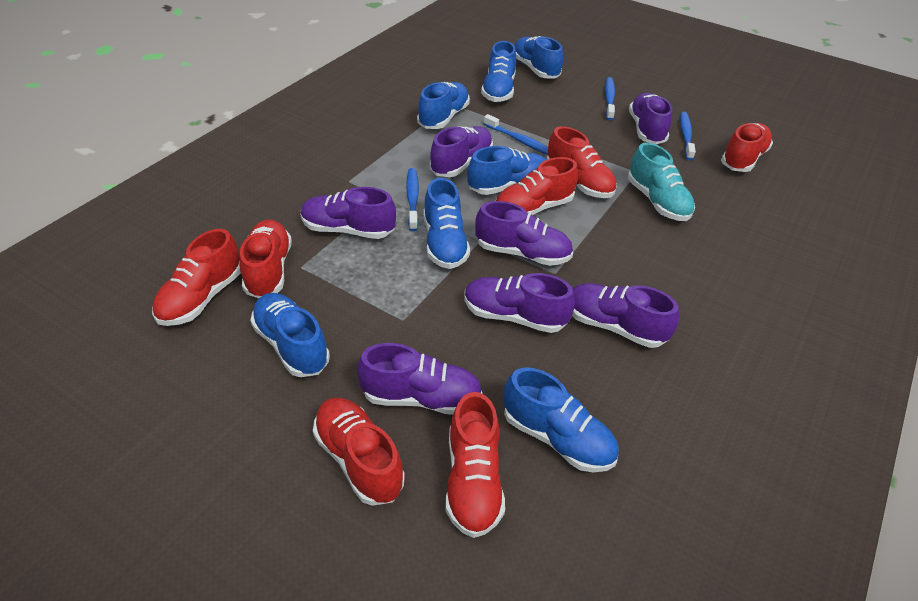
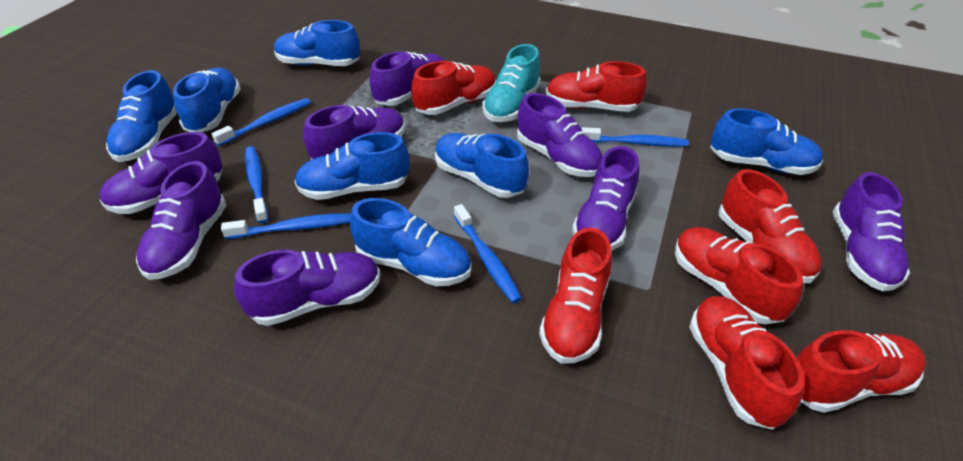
blue toothbrush: [406,168,419,231] [484,114,548,155] [605,77,615,120] [680,112,696,160] = 4 -> [212,98,311,146] [221,213,351,239] [245,146,269,223] [454,204,522,303] [582,127,689,147] = 5
purple shoe: [301,187,396,239] [357,343,483,415] [430,126,493,177] [464,273,575,333] [475,201,573,266] [572,283,679,348] [629,93,672,144] = 7 -> [100,132,223,214] [136,161,226,280] [234,250,380,326] [303,105,405,160] [369,52,445,106] [517,93,603,177] [572,146,640,251] [833,172,910,291] = 8

